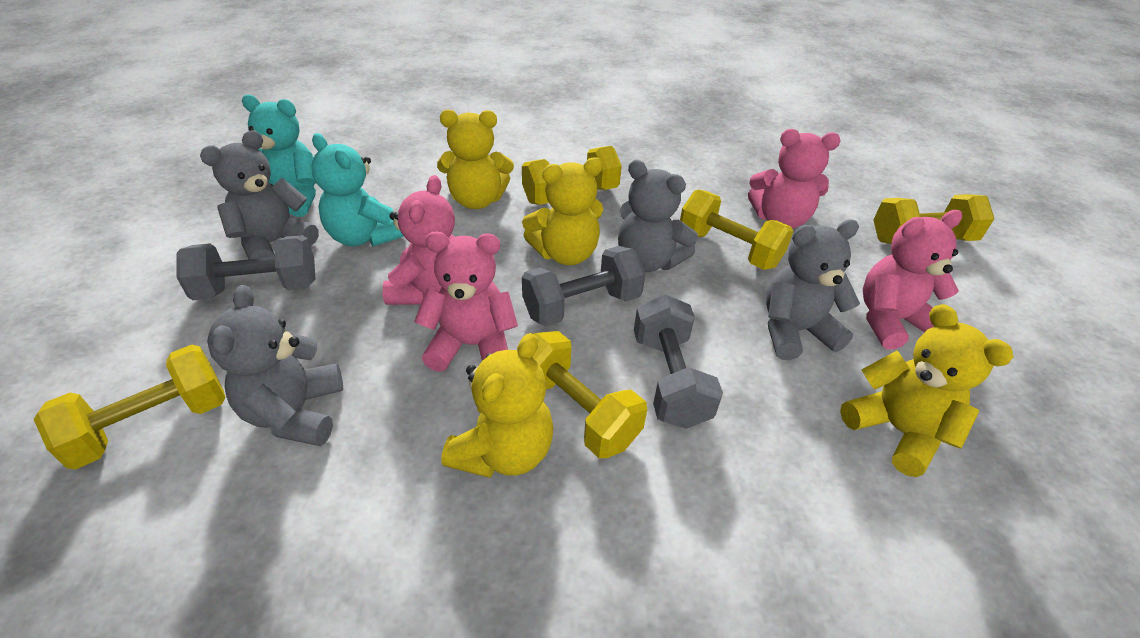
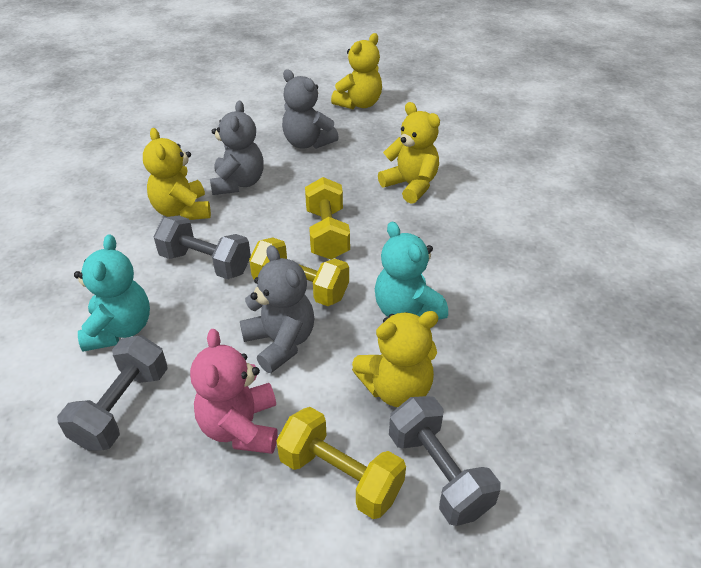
grey teddy bear: [200,130,319,259] [207,285,343,446] [618,160,698,272] [766,220,860,360] = 4 -> [210,101,264,195] [240,245,314,373] [282,70,339,149] = 3
pink teddy bear: [383,175,455,305] [414,232,518,372] [748,129,841,229] [863,210,962,349] = 4 -> [190,329,277,454] = 1
yellow dumbbell: [33,345,225,470] [522,146,622,205] [532,331,647,458] [680,189,793,270] [873,194,994,244] = 5 -> [249,237,349,306] [276,407,406,519] [305,177,350,259] = 3

